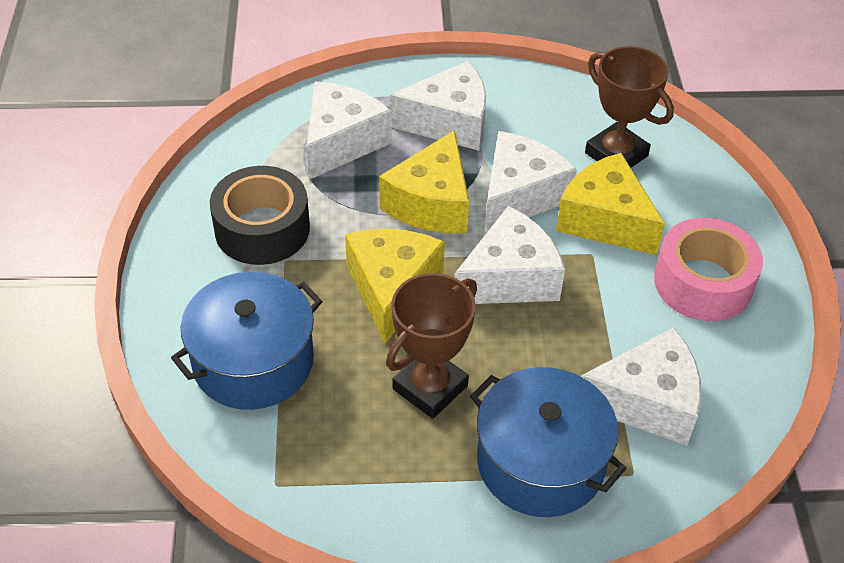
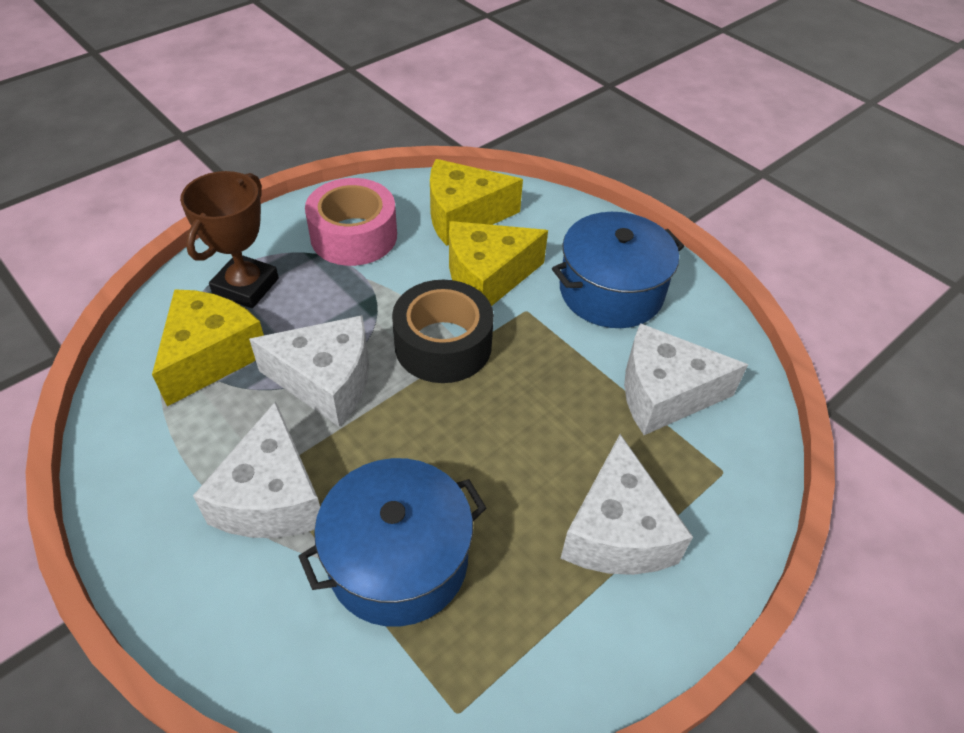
brown trophy: [386,273,477,419] [585,46,674,168] = 2 -> [180,171,279,308] = 1
white cheese: [306,82,392,180] [390,61,486,151] [454,206,565,304] [484,131,577,234] [581,327,702,446] = 5 -> [193,401,320,538] [249,315,369,426] [560,434,693,575] [624,323,748,435] = 4

